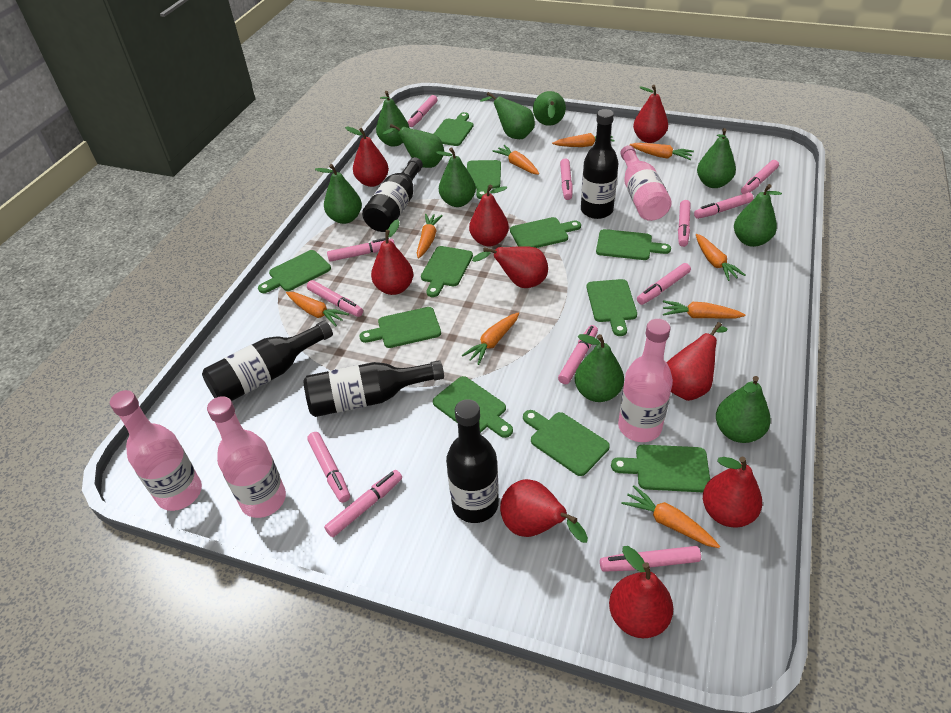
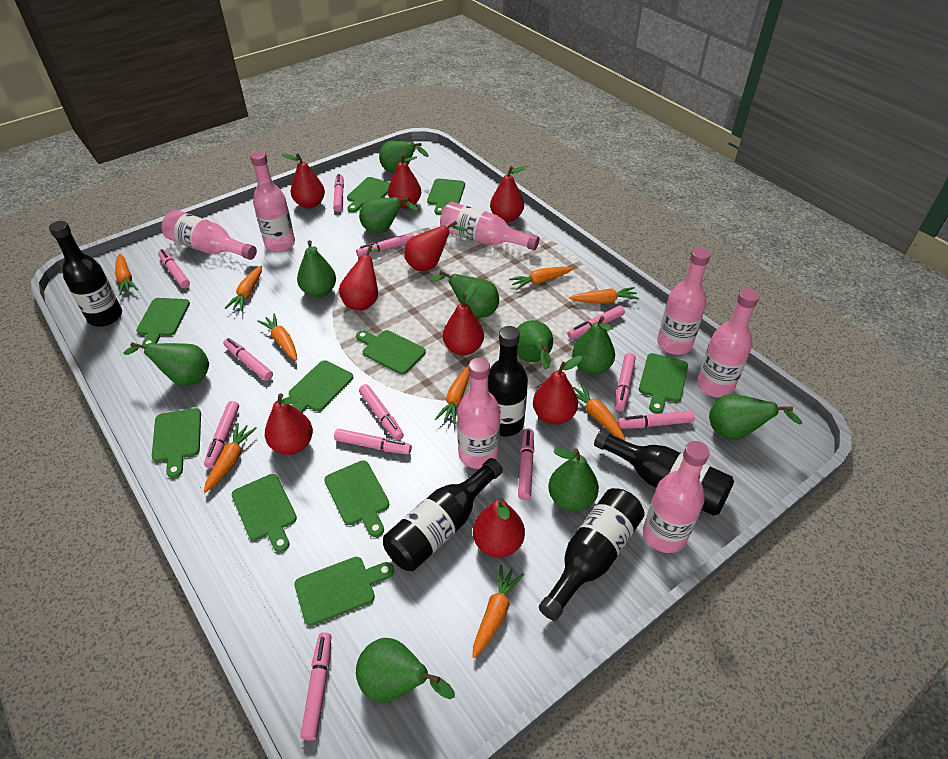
green cutting board: [258,250,331,293] [359,307,441,348] [421,246,473,297] [433,376,513,438] [434,112,473,146] [467,160,501,199] [510,217,581,248] [523,410,610,476] [587,279,637,336] [596,229,671,260] [611,445,710,492] = 11 -> [136,298,190,346] [152,408,201,478] [231,474,297,552] [289,360,353,413] [294,557,394,626] [324,460,389,537] [347,177,390,213] [356,330,426,375] [427,179,465,215] [639,353,688,414] = 10
pink bottle: [110,390,202,511] [207,396,286,518] [618,319,673,442] [620,145,672,221] = 4 -> [162,210,257,260] [250,151,295,252] [440,202,539,250] [457,358,500,469] [643,441,710,553] [657,247,711,355] [697,288,759,398] = 7

